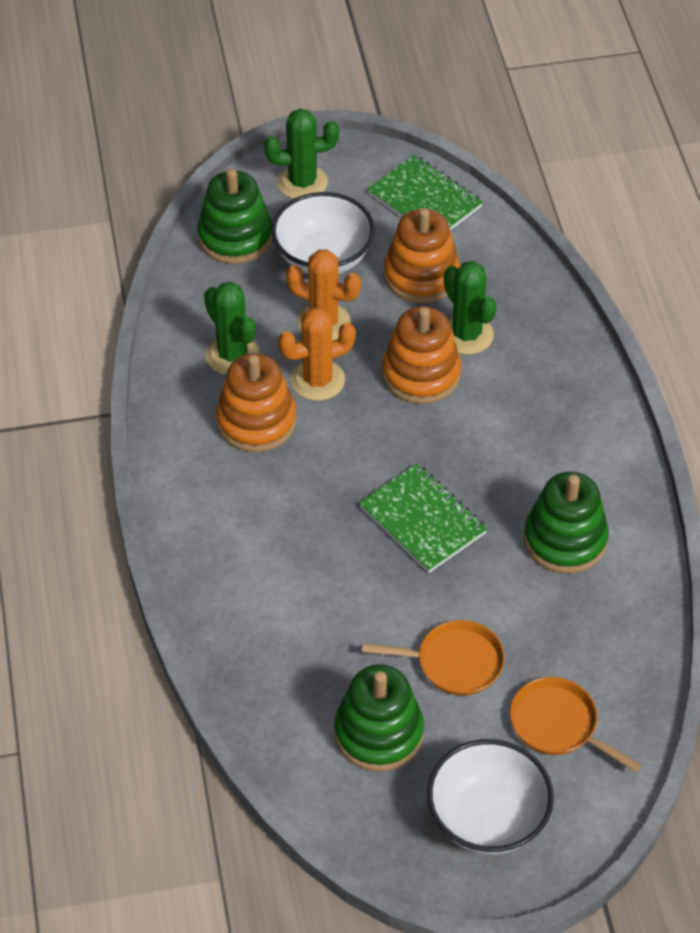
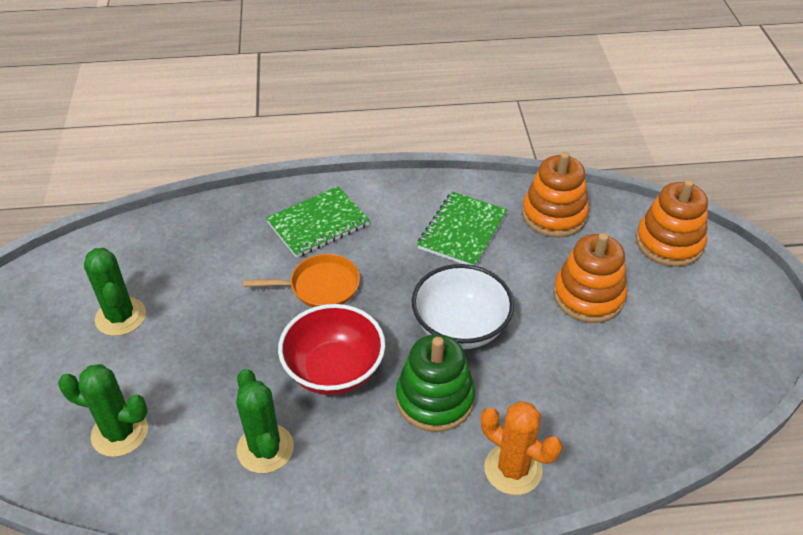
green stacking toy: [197,169,272,264] [334,664,424,771] [524,472,609,573] = 3 -> [396,334,475,432] = 1
orange cactus: [278,307,356,401] [286,250,361,341] = 2 -> [481,401,562,495] = 1
orange pan: [362,620,505,695] [510,677,641,772] = 2 -> [243,254,360,307] = 1
red bowl: none = 0 -> [278,304,385,395] = 1
white bowl: [271,192,375,274] [427,739,554,855] = 2 -> [412,264,514,349] = 1

